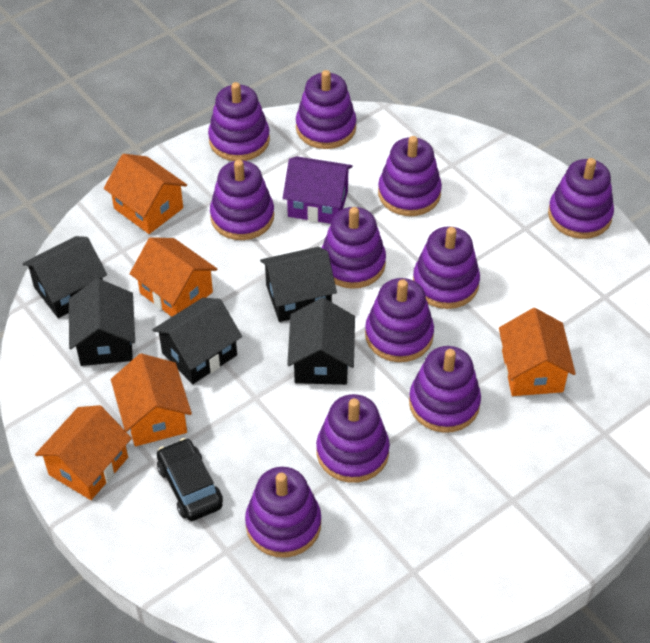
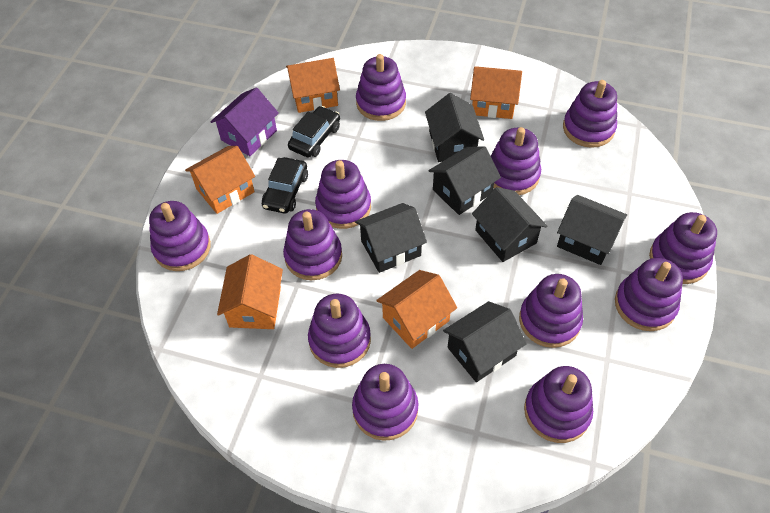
black car: [157,438,223,521] = 1 -> [262,157,308,213] [288,106,340,157] = 2
black house: [22,236,107,318] [69,278,135,366] [152,298,242,384] [260,247,337,322] [287,298,355,385] = 5 -> [355,203,427,273] [425,93,484,162] [428,146,501,215] [443,301,527,382] [472,187,547,262] [557,195,627,265] = 6
purple stacking toy: [208,82,270,161] [210,160,274,240] [245,467,321,558] [296,70,356,149] [316,394,390,483] [322,207,386,289] [365,278,434,362] [378,136,442,216] [409,346,481,433] [413,226,480,309] [548,158,614,239] = 11 -> [149,201,211,271] [283,209,342,280] [308,294,371,368] [315,160,371,229] [352,364,419,441] [356,54,406,121] [491,127,541,195] [519,274,583,348] [524,366,593,443] [563,80,617,148] [615,258,683,331] [649,212,717,284] = 12

